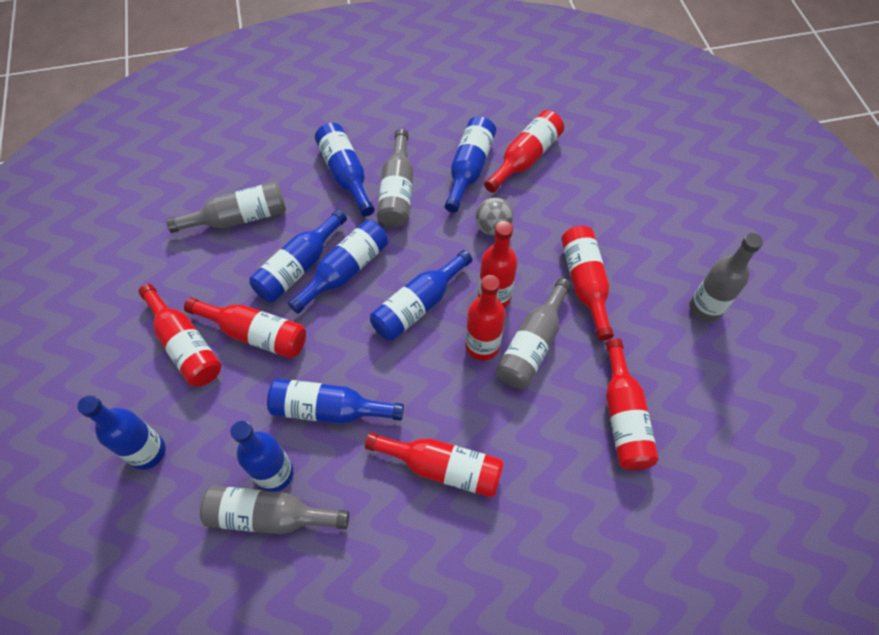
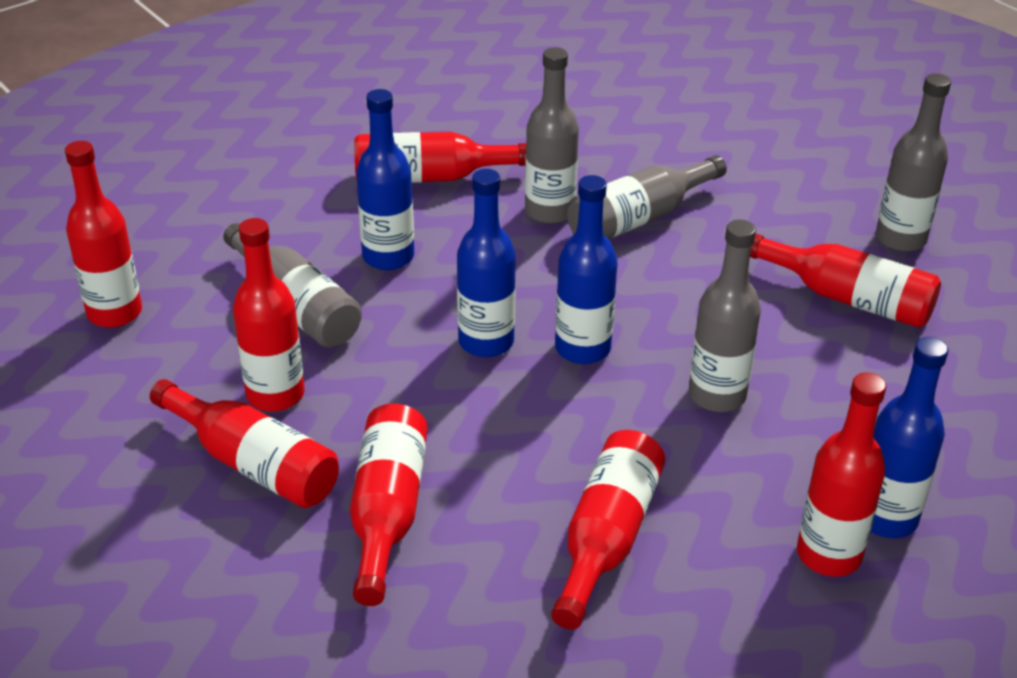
blue bottle: [77,395,166,470] [230,420,294,492] [249,209,347,302] [267,379,404,424] [288,220,388,314] [315,123,375,217] [370,250,473,341] [445,116,496,213] = 8 -> [356,89,414,270] [457,169,516,357] [555,175,617,364] [871,337,948,538] = 4
grey ball: [476,198,514,236] = 1 -> none = 0

